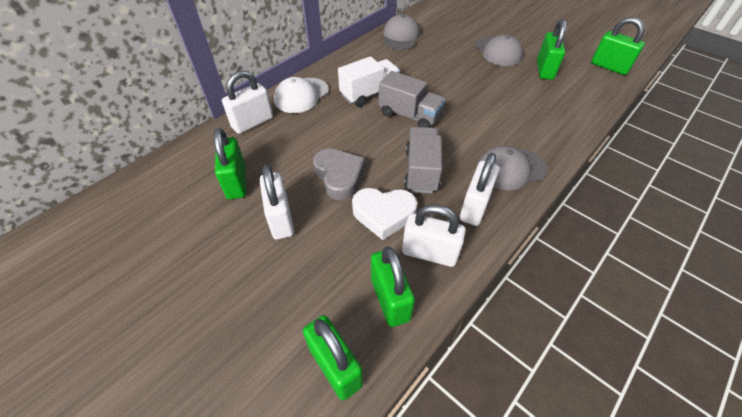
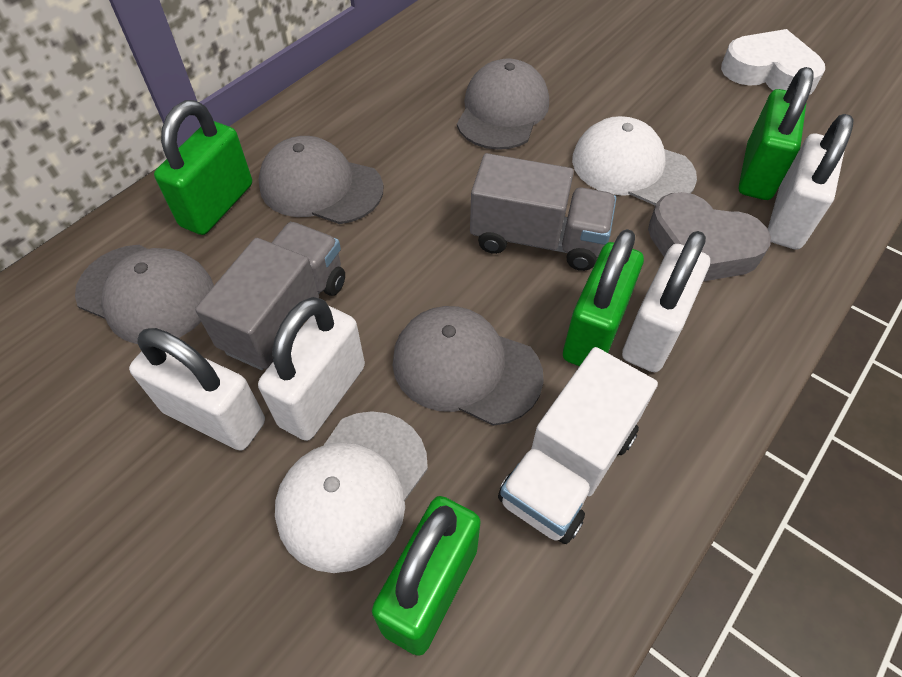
green padlock: [214,128,246,199] [303,315,363,400] [371,246,415,327] [537,19,567,80] [591,17,645,75] = 5 -> [154,100,252,235] [372,496,481,656] [563,229,644,366] [739,67,814,200] = 4
grey cap: [383,14,420,50] [475,35,523,66] [477,145,548,190] = 3 -> [75,245,214,344] [258,136,383,224] [393,306,544,426] [457,58,549,150] = 4
white cap: [274,77,329,113] = 1 -> [275,411,428,573] [572,116,697,205] = 2

